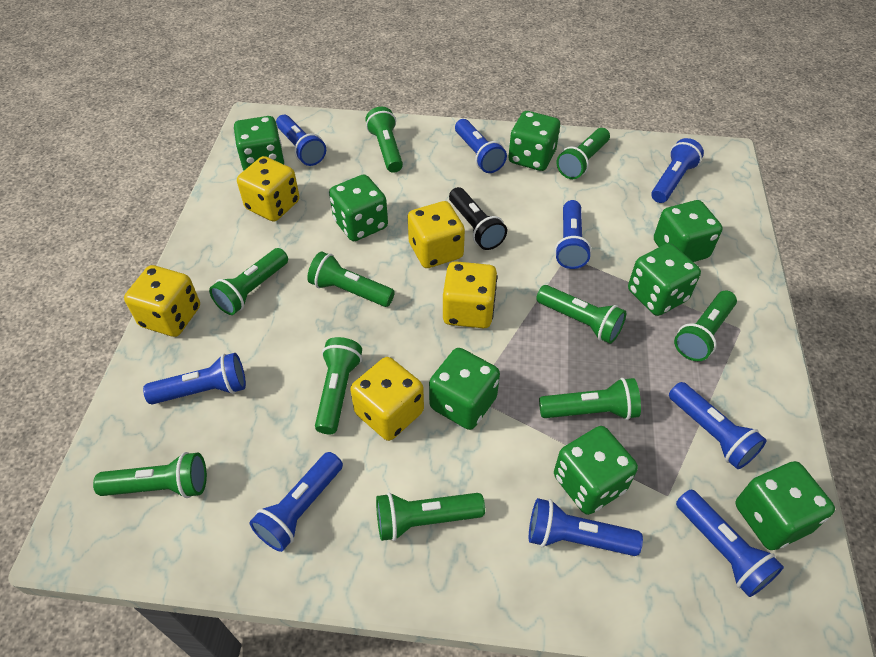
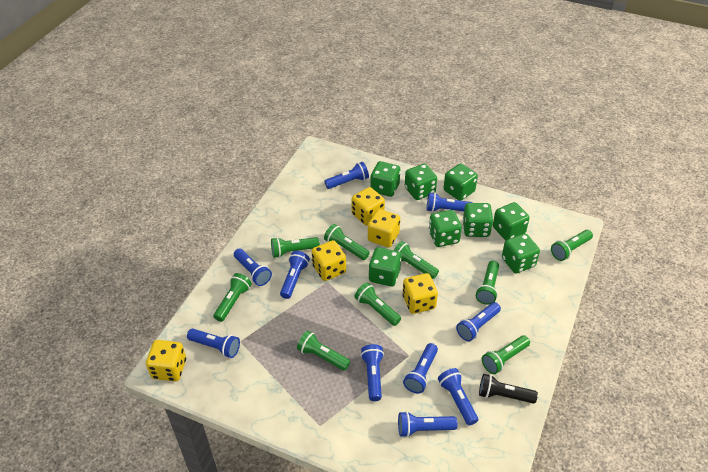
blue flashlight: [143,353,246,404] [249,452,343,552] [276,115,326,166] [455,119,507,173] [529,498,643,556] [555,200,591,269] [651,138,704,203] [669,382,767,469] [676,490,784,597] = 9 -> [187,329,240,358] [234,249,272,286] [280,251,310,299] [324,162,369,189] [361,344,384,401] [398,411,458,437] [403,343,438,393] [427,192,472,212] [438,368,478,425] [456,302,501,341] = 10
green flashlight: [93,452,207,498] [209,248,288,315] [307,252,395,307] [315,337,362,434] [365,107,403,173] [376,492,485,541] [536,285,626,344] [539,378,641,420] [556,128,610,179] [674,291,737,361] = 10 -> [214,273,252,322] [271,237,320,258] [297,331,350,371] [324,224,370,260] [354,282,401,326] [394,241,439,279] [476,261,499,305] [482,335,530,374] [551,230,593,261] = 9

